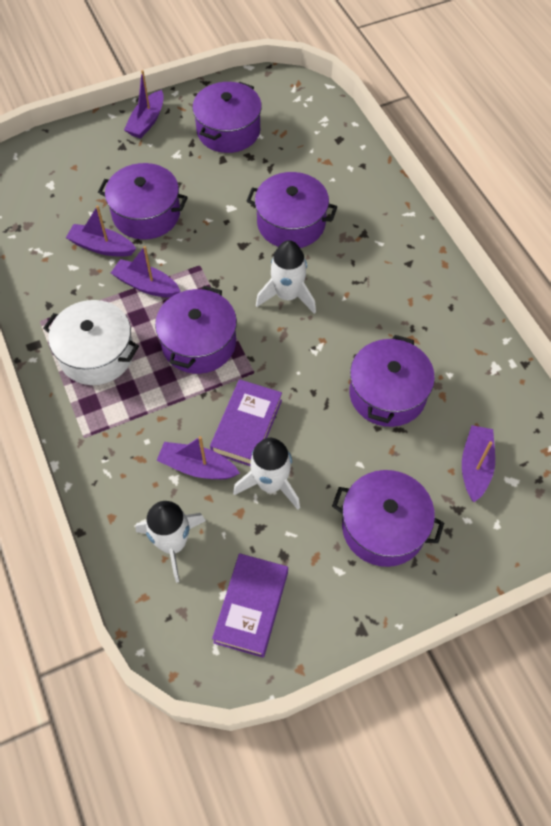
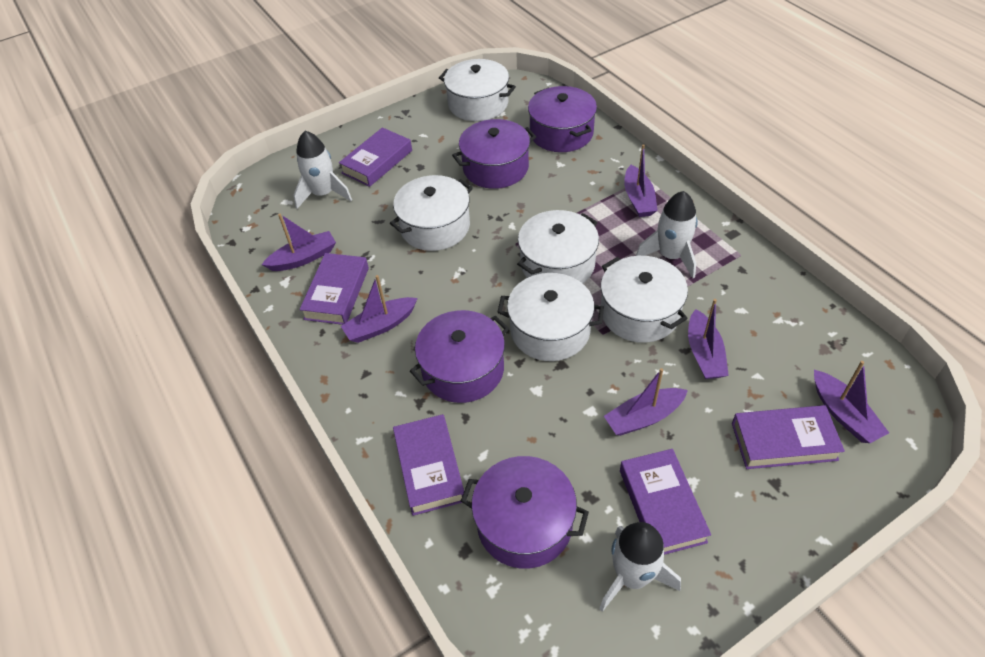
purple boat: [66,205,136,257] [111,246,181,298] [124,70,164,139] [156,436,240,479] [462,425,495,502] = 5 -> [262,214,336,271] [341,275,418,343] [604,368,688,436] [624,144,658,217] [688,299,729,379] [814,361,889,443] = 6
purple book: [210,379,282,466] [212,553,288,658] = 2 -> [300,253,369,325] [339,127,412,187] [393,414,464,516] [620,449,711,555] [732,405,845,469] = 5
purple pot: [98,163,188,239] [155,286,237,374] [193,81,262,153] [247,172,337,248] [332,470,444,567] [350,335,435,427] = 6 -> [410,310,509,403] [452,119,536,189] [461,456,589,569] [528,86,597,152] = 4
white pot: [43,300,139,385] = 1 -> [390,175,473,251] [439,59,516,121] [497,273,604,361] [517,210,599,283] [601,256,688,343] = 5

